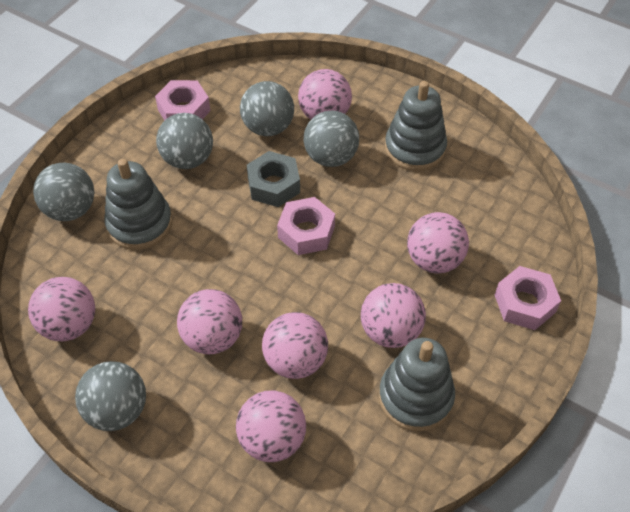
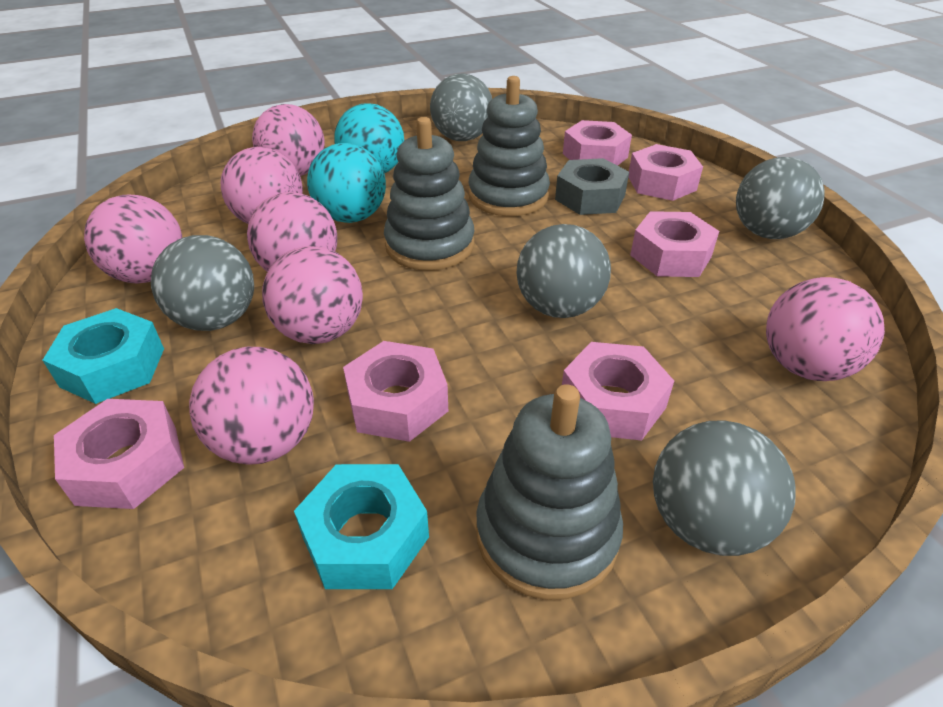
pink nut: [155,80,210,121] [277,197,335,255] [495,266,561,330] = 3 -> [54,399,184,509] [343,341,448,442] [562,342,674,440] [563,120,632,166] [628,144,703,201] [630,211,719,277] = 6
turquoise ball: none = 0 -> [307,143,386,223] [334,103,404,174] = 2
turquoise nut: none = 0 -> [43,308,164,404] [294,464,429,589] = 2

